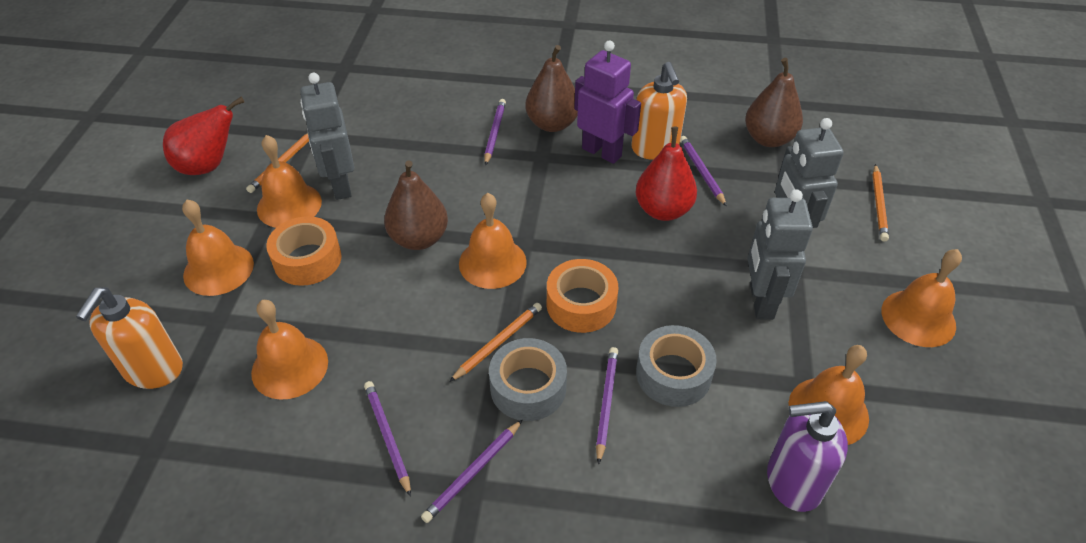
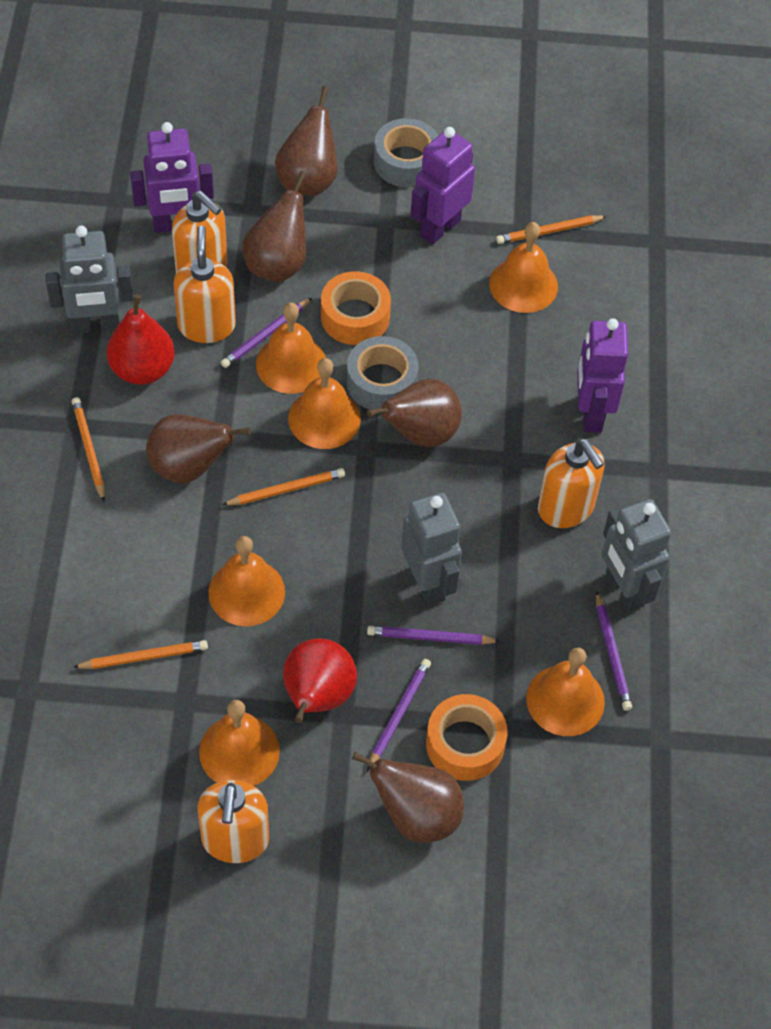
brown pear: [384,160,448,250] [525,45,578,132] [745,58,803,147] = 3 -> [146,414,251,483] [242,171,306,282] [275,86,338,196] [352,752,464,843] [367,379,462,447] = 5
orange pencil: [246,133,309,193] [449,303,542,382] [873,164,889,242] = 3 -> [72,397,105,501] [73,640,208,669] [222,468,345,505] [496,215,607,244] = 4
orange soap dispenser: [76,287,183,389] [631,62,687,160] = 2 -> [172,191,227,272] [173,226,236,343] [197,780,269,863] [538,438,604,528] = 4
purple pencil: [364,381,411,497] [421,420,522,523] [484,99,506,165] [596,347,618,465] [680,136,727,206] = 5 -> [221,298,312,368] [367,626,501,645] [367,659,431,772] [596,591,632,711] = 4
purple robot: [574,40,641,164] = 1 -> [130,122,214,233] [410,127,475,245] [577,318,628,433] = 3
purple soap dispenser: [767,401,848,512] = 1 -> none = 0

